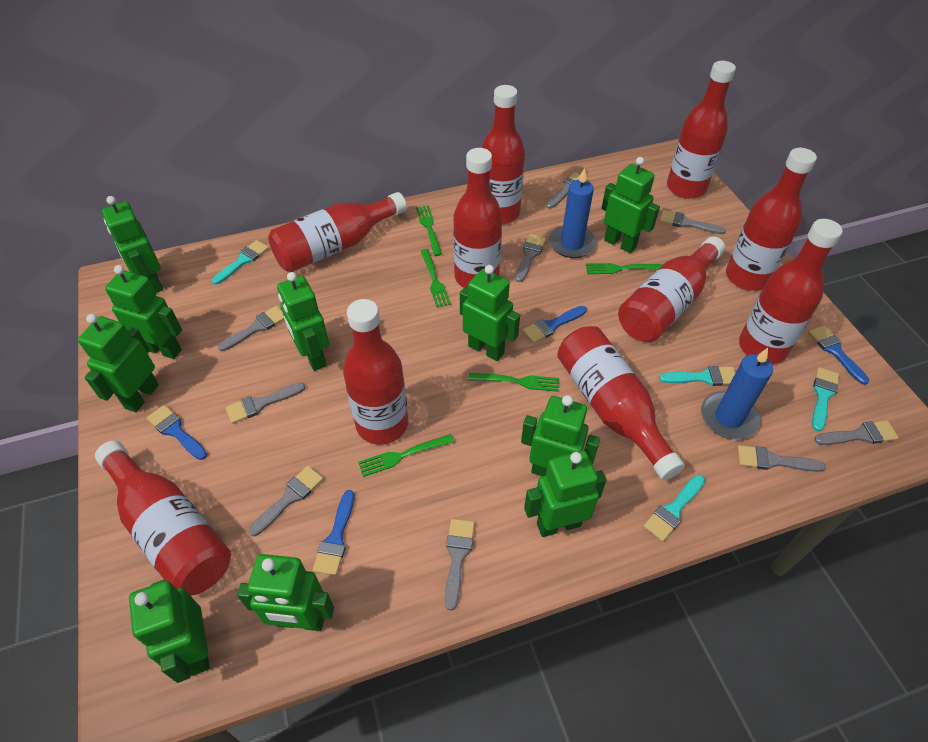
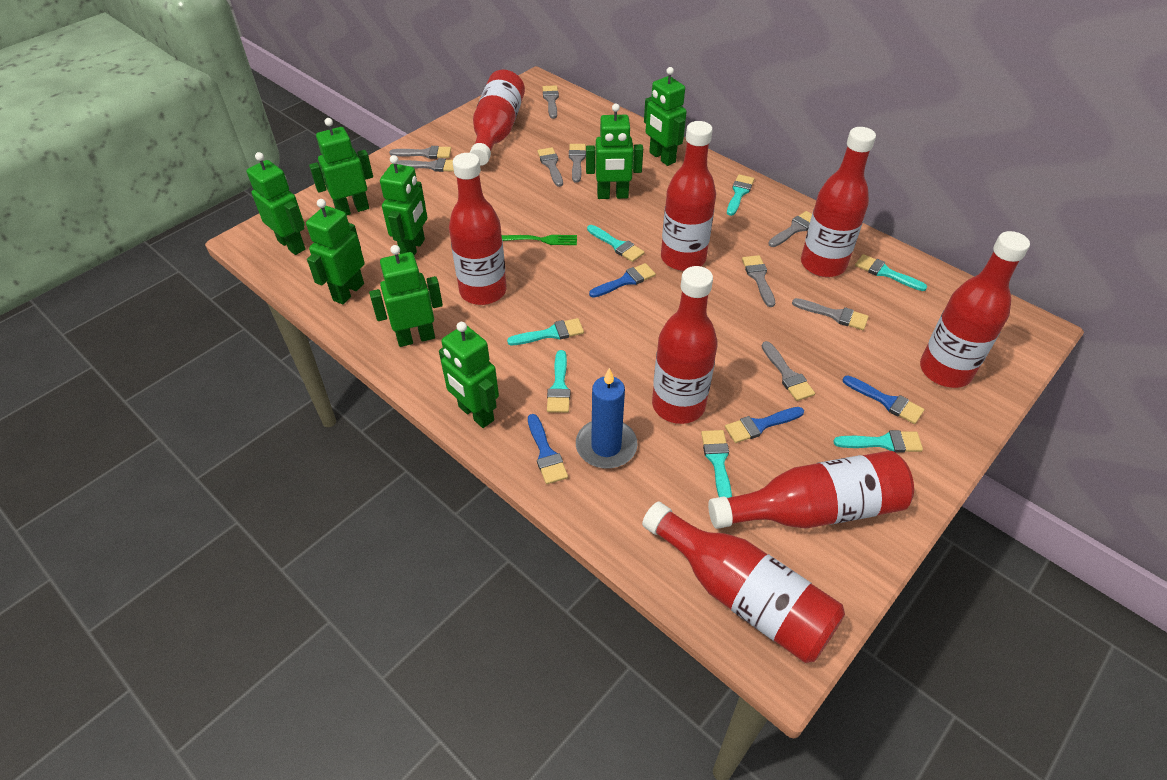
blue candle: [549,168,596,258] [701,348,773,439] = 2 -> [576,368,638,468] = 1
green fork: [358,434,454,477] [416,205,442,256] [421,249,451,307] [469,373,559,392] [586,263,663,274] = 5 -> [502,235,577,245] = 1
green robot: [78,314,159,412] [102,196,163,293] [105,265,182,359] [129,580,210,683] [237,554,334,631] [277,272,329,371] [460,265,520,361] [521,395,600,476] [524,451,606,537] [601,157,660,253] = 10 -> [247,152,306,255] [306,199,365,304] [309,118,373,215] [369,245,443,347] [380,155,427,256] [439,322,499,428] [586,104,643,199] [644,67,687,166] = 8
red bottle: [95,441,231,596] [268,192,407,272] [343,299,408,445] [453,148,502,288] [481,85,525,224] [557,326,685,480] [618,236,725,342] [667,61,736,199] [726,148,817,291] [739,219,842,364] = 10 -> [449,153,507,305] [470,69,525,166] [642,501,845,663] [652,266,718,424] [661,121,716,271] [708,451,914,529] [801,127,876,277] [920,231,1030,388] = 8
turquoise brush: [212,240,269,285] [643,475,705,542] [659,366,735,386] [812,367,839,432] = 4 -> [507,318,584,345] [547,350,570,413] [587,225,645,262] [701,430,732,498] [727,174,754,216] [833,430,923,453] [855,254,927,291] = 7

